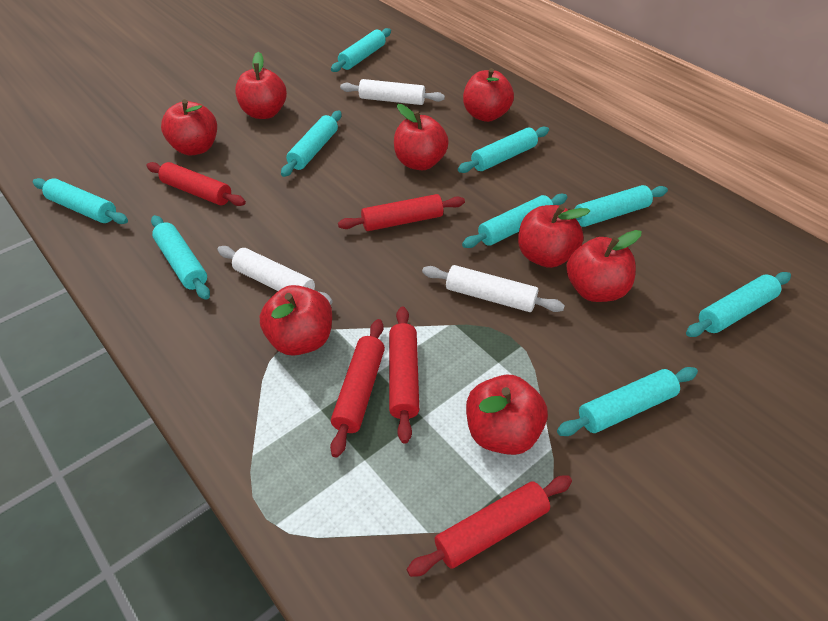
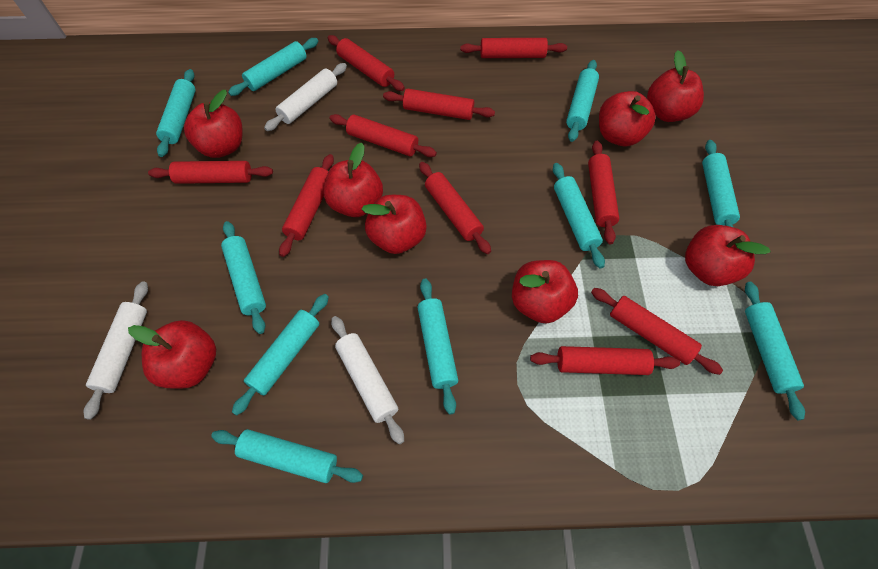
red rolling pin: [146,162,246,206] [330,319,385,458] [338,194,465,231] [389,307,419,443] [407,476,572,577] = 5 -> [148,161,273,184] [279,154,334,257] [328,35,405,91] [329,114,437,157] [383,89,495,120] [419,162,491,254] [460,38,567,58] [530,346,680,375] [588,141,619,244] [591,288,723,375] = 10
turquoise rolling pin: [33,178,128,224] [151,215,210,300] [281,111,342,177] [331,28,391,72] [458,127,549,173] [462,194,567,248] [557,367,698,436] [575,185,668,227] [686,272,791,337] = 9 -> [156,69,196,157] [211,429,363,483] [221,221,266,334] [228,38,318,96] [232,294,329,416] [417,278,458,415] [553,163,605,269] [566,60,599,142] [702,140,740,227] [745,282,805,420] = 10

